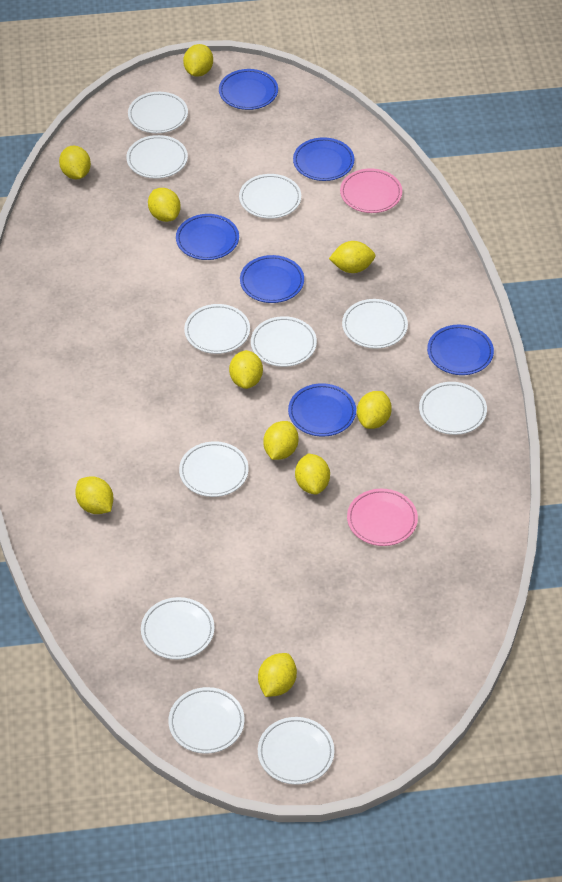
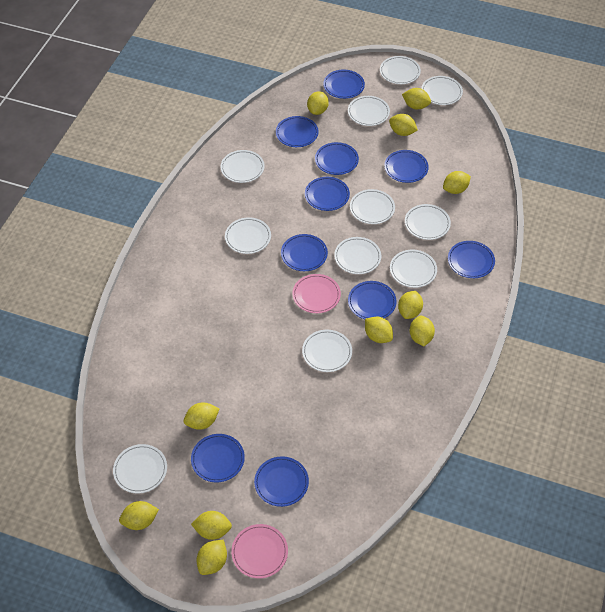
blue plate: [176,214,239,260] [219,69,278,110] [240,255,304,303] [288,383,356,437] [293,137,355,181] [427,325,494,375] = 6 -> [191,434,245,483] [254,456,309,507] [276,116,319,147] [281,234,328,271] [305,177,350,211] [315,142,359,175] [323,70,365,99] [348,281,397,319] [384,150,429,183] [448,241,495,278] = 10
yellow lemon: [59,146,91,179] [75,477,113,514] [148,188,181,222] [183,44,213,77] [229,350,263,389] [258,653,297,697] [263,421,298,460] [295,453,330,495] [329,241,376,273] [357,391,392,429] = 10 -> [119,501,159,530] [184,402,219,430] [191,511,232,540] [197,540,227,575] [307,91,329,115] [365,317,393,343] [389,114,418,136] [398,291,423,319] [402,88,431,109] [409,316,435,346] [443,171,471,194] = 11

